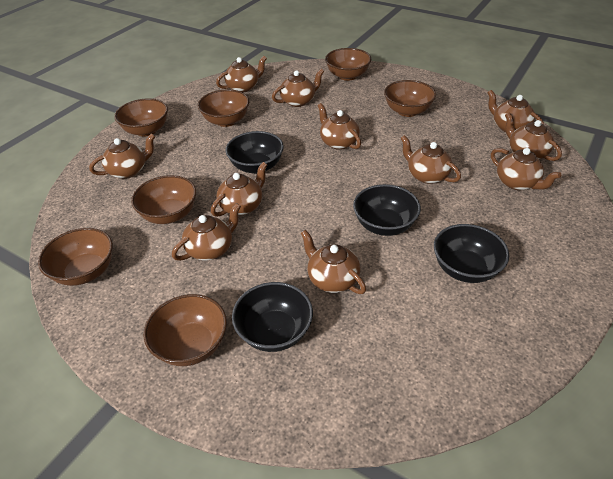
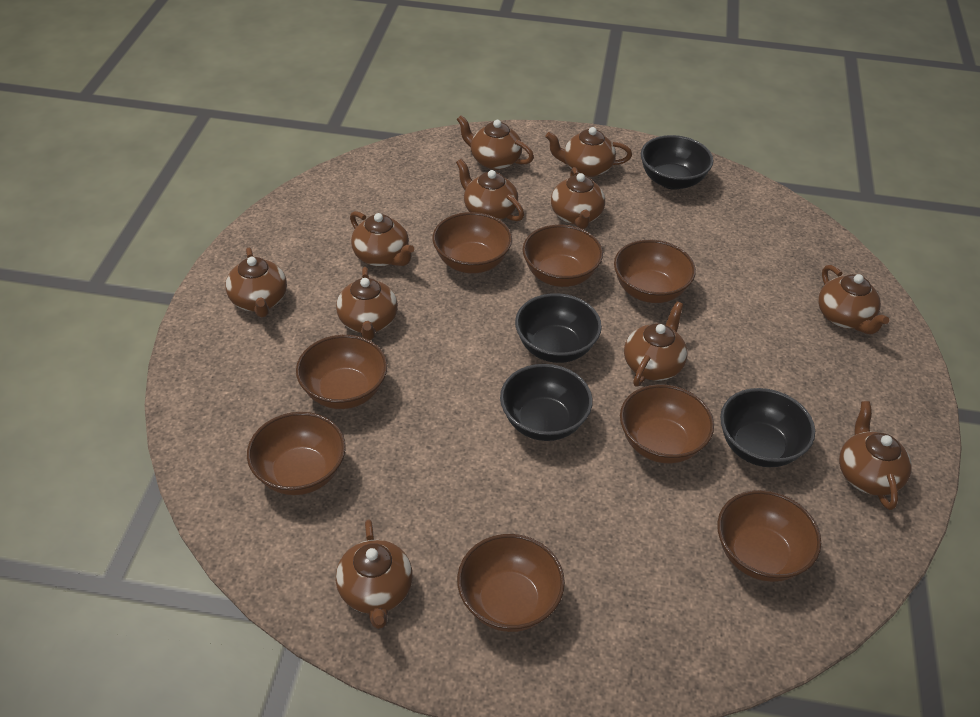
brown bowl: [38,228,113,286] [114,98,168,137] [131,175,196,224] [144,294,227,366] [198,90,249,127] [325,48,372,81] [384,80,436,117] = 7 -> [247,412,346,495] [296,335,387,409] [432,212,512,273] [457,534,565,632] [523,225,603,287] [614,240,696,303] [620,384,714,463] [717,490,821,582] = 8

